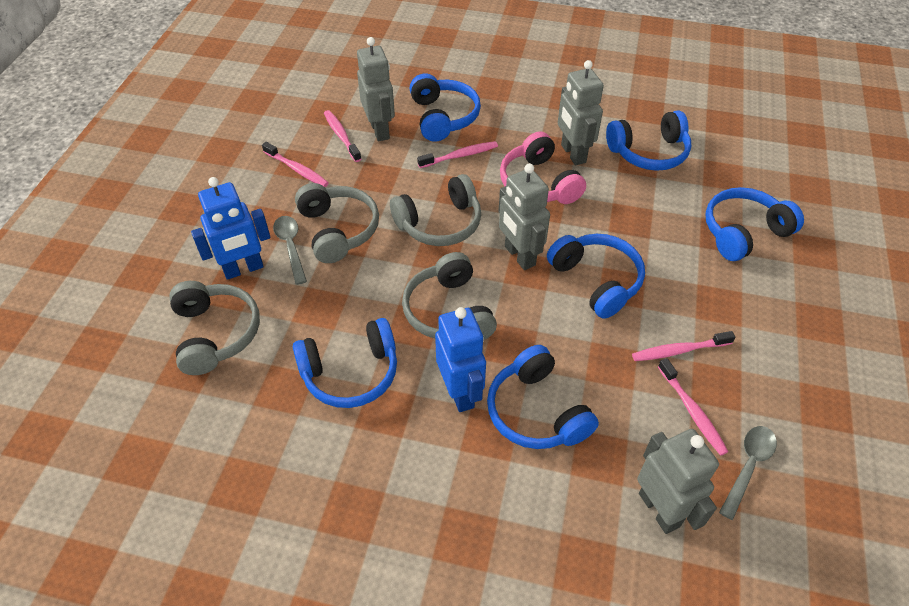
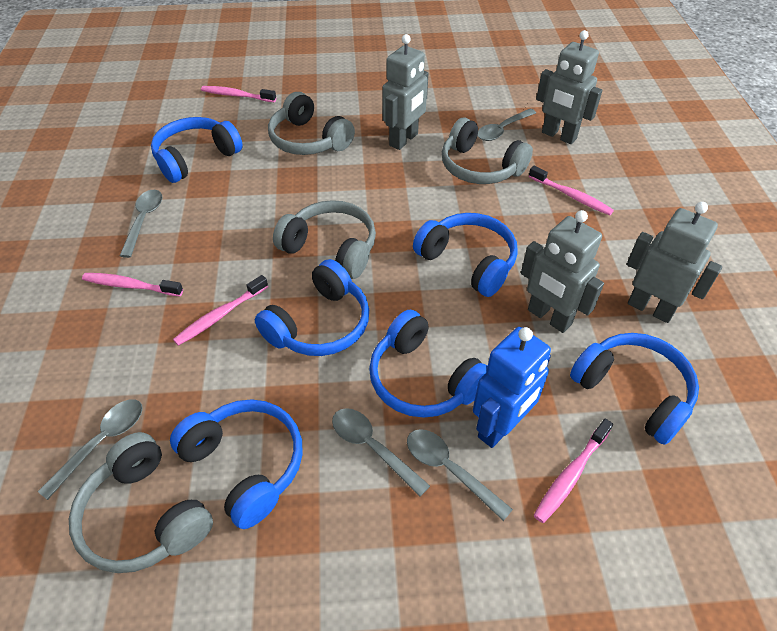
blue robot: [191,177,271,280] [435,307,486,412] = 2 -> [473,327,551,448] = 1
grey spoon: [273,216,307,285] [719,426,777,520] = 2 -> [38,399,143,500] [120,190,162,258] [332,408,430,497] [407,429,513,521] [477,109,536,141] = 5
pink headphones: [500,132,586,204] = 1 -> none = 0

